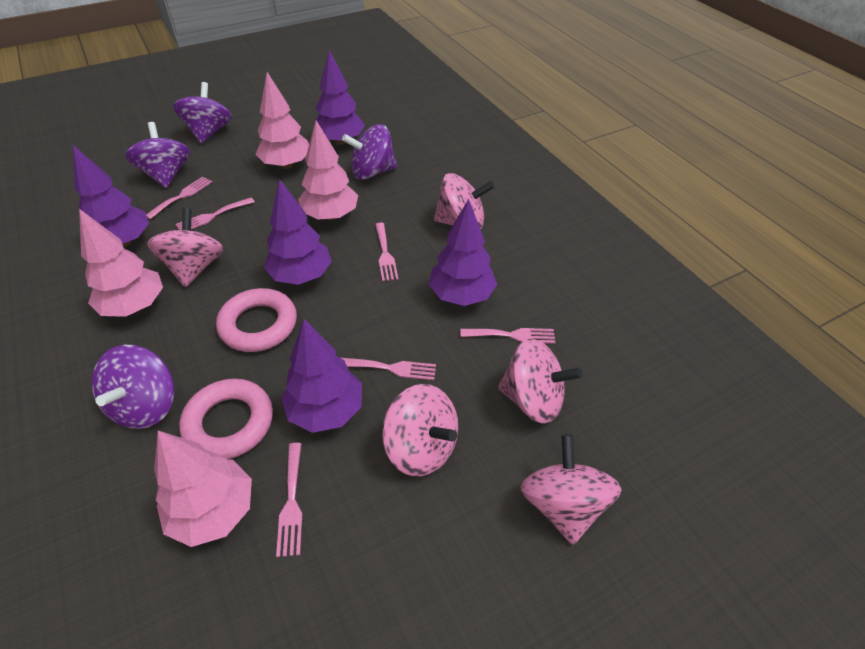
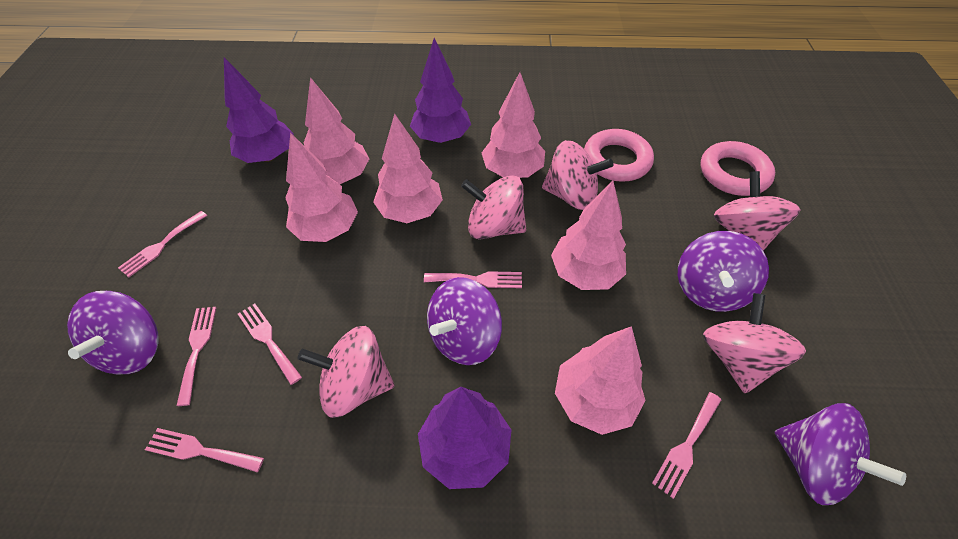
pink tree: [79,209,163,317] [154,431,252,547] [256,72,309,169] [298,120,358,221] = 4 -> [285,133,358,242] [304,77,369,184] [373,114,443,223] [482,72,545,178] [551,181,626,290] [555,326,646,435] = 6
purple tree: [73,145,149,247] [264,179,332,285] [281,319,362,433] [314,50,365,145] [428,199,497,306] = 5 -> [224,57,294,163] [410,38,471,143] [418,387,511,489] = 3

